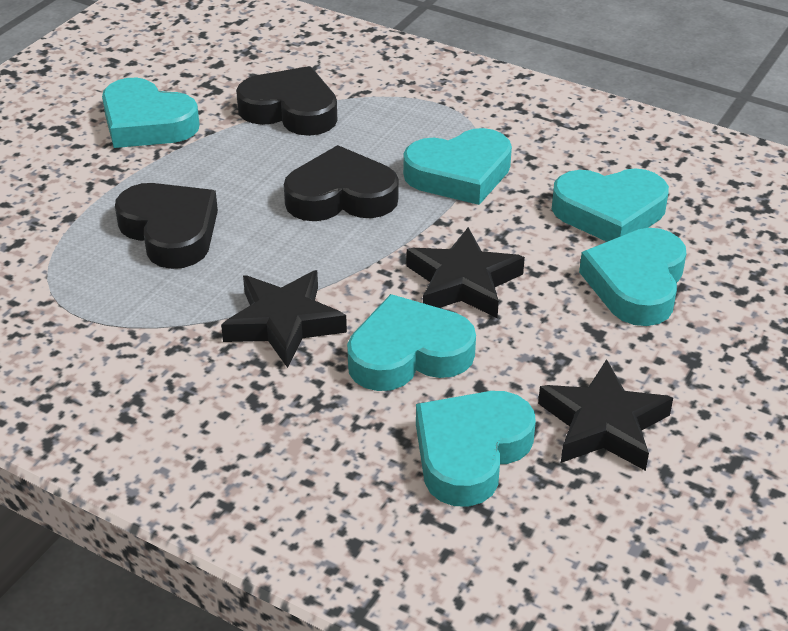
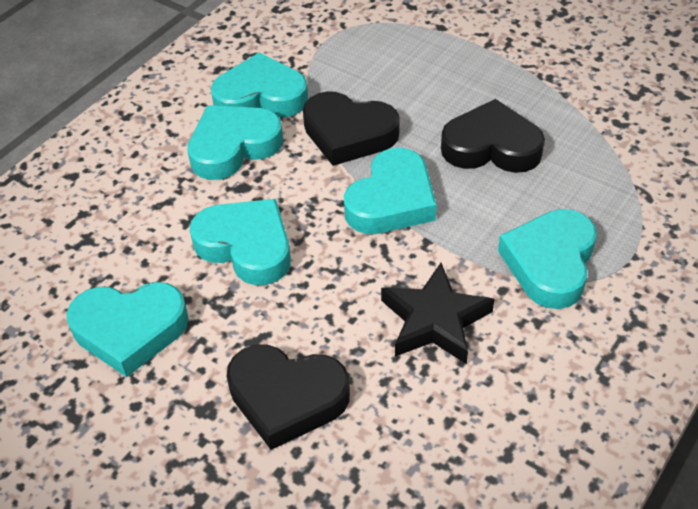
black star: [221,270,347,368] [407,227,525,319] [538,359,673,471] = 3 -> [381,263,494,364] = 1

